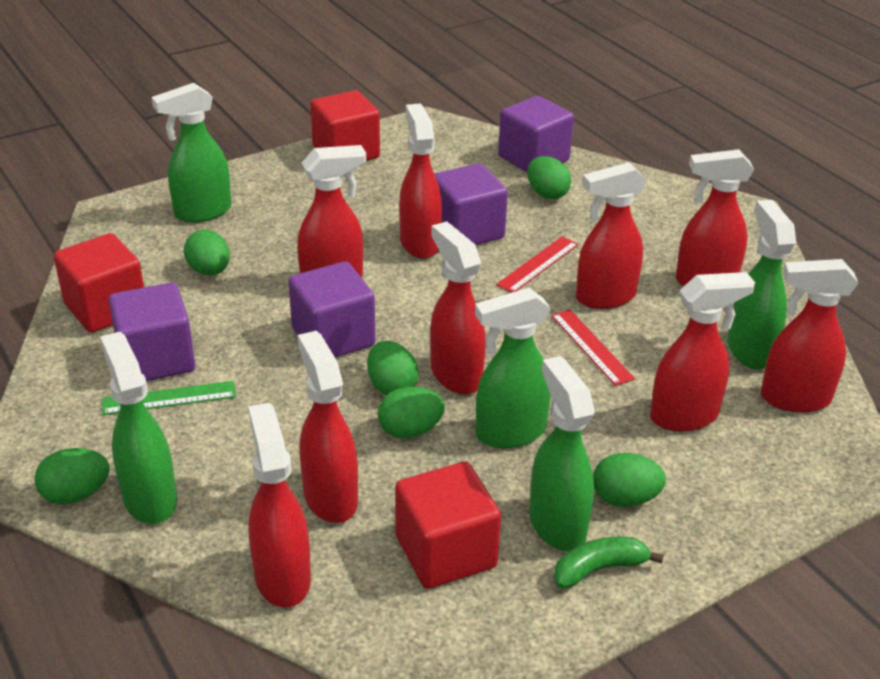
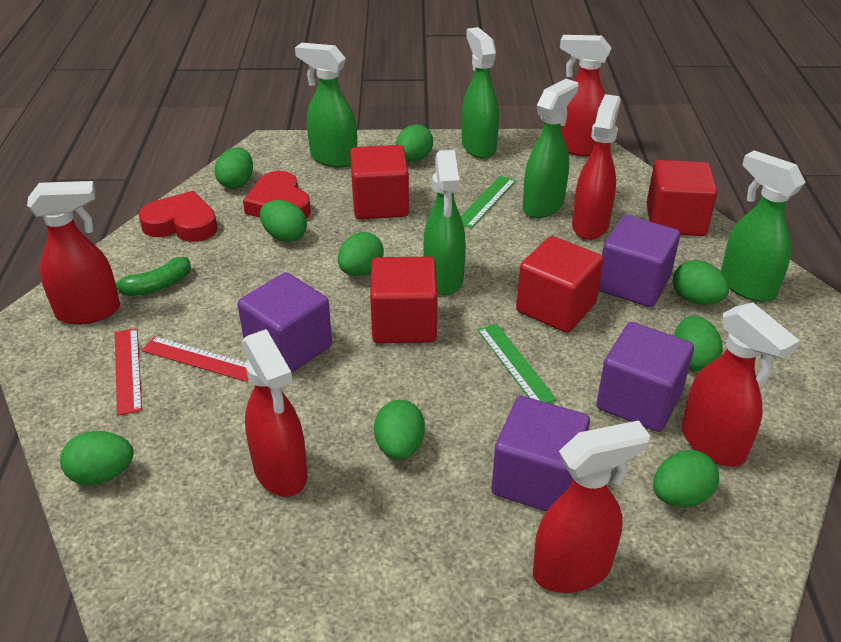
green egg: [34,448,110,504] [184,229,230,275] [367,341,419,395] [378,387,445,438] [527,156,571,200] [593,453,666,507] = 6 -> [60,431,134,485] [214,148,253,189] [260,200,307,242] [338,232,384,276] [374,400,425,460] [396,124,433,161] [653,450,719,507] [673,260,729,305] [674,316,723,371] = 9
green ruler: [102,381,236,415] = 1 -> [461,176,516,228] [478,324,557,403] = 2
red cube: [54,233,144,333] [310,90,380,161] [395,462,501,589] = 3 -> [350,145,409,219] [370,257,438,343] [516,236,604,333] [646,160,718,236] = 4
red heart: none = 0 -> [138,191,218,242] [243,171,311,219] = 2
red spray bottle: [248,403,311,608] [297,145,366,278] [298,331,358,523] [399,104,442,259] [430,222,486,394] [576,162,647,309] [650,272,755,432] [676,149,754,287] [761,259,858,412] = 9 -> [27,181,120,325] [242,329,307,497] [533,420,650,593] [560,35,612,156] [572,94,621,240] [682,302,800,467] = 6

